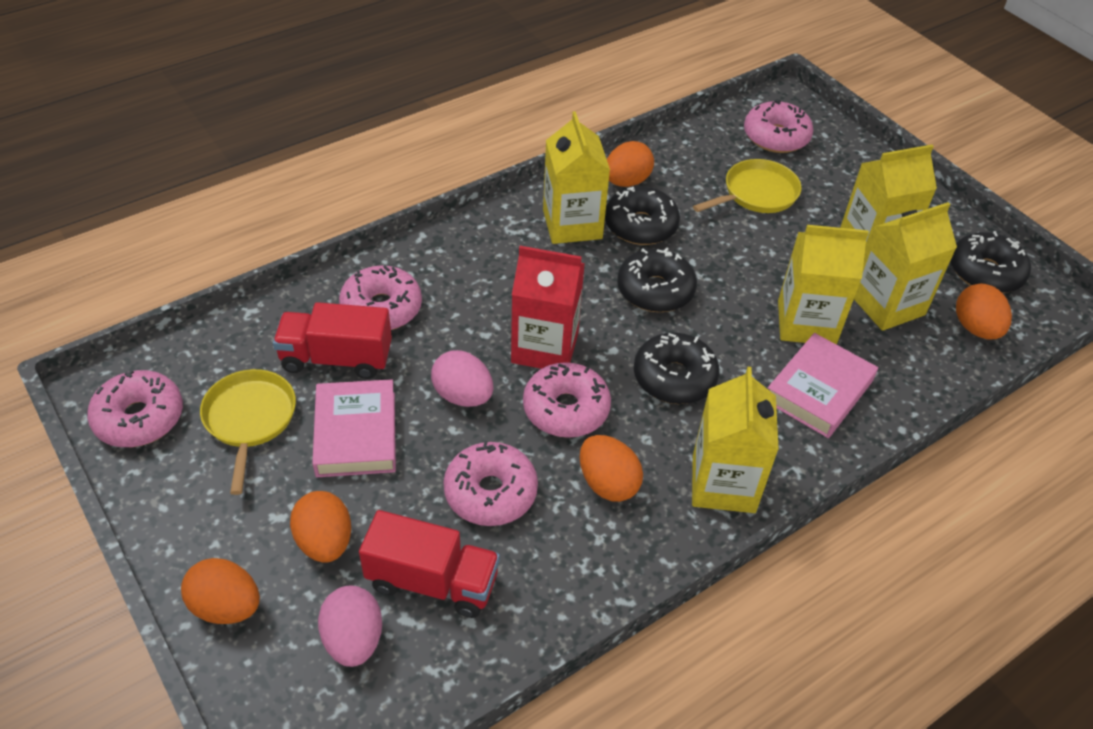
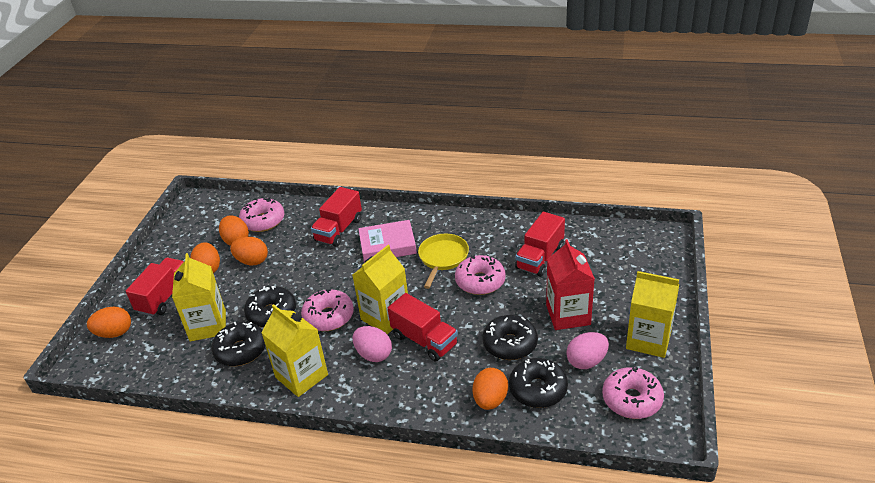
pink book: [312,379,396,477] [768,333,878,438] = 2 -> [358,220,417,263] = 1
pink donut: [87,370,183,447] [339,265,422,330] [443,441,538,526] [523,362,611,438] [744,100,813,153] = 5 -> [239,197,285,232] [301,289,354,331] [455,255,506,295] [602,367,664,419] = 4
red truck: [273,302,392,379] [359,510,500,618] = 2 -> [126,258,184,317] [311,187,362,247] [388,293,458,361] [515,212,565,277] = 4
yellow carton: [543,111,610,244] [692,367,779,513] [778,225,869,345] [840,145,937,252] [854,202,957,331] = 5 -> [172,253,226,341] [261,304,328,397] [353,245,408,334] [626,271,679,358] = 4
yellow pan: [200,369,296,495] [693,159,802,213] = 2 -> [418,234,469,289] = 1

